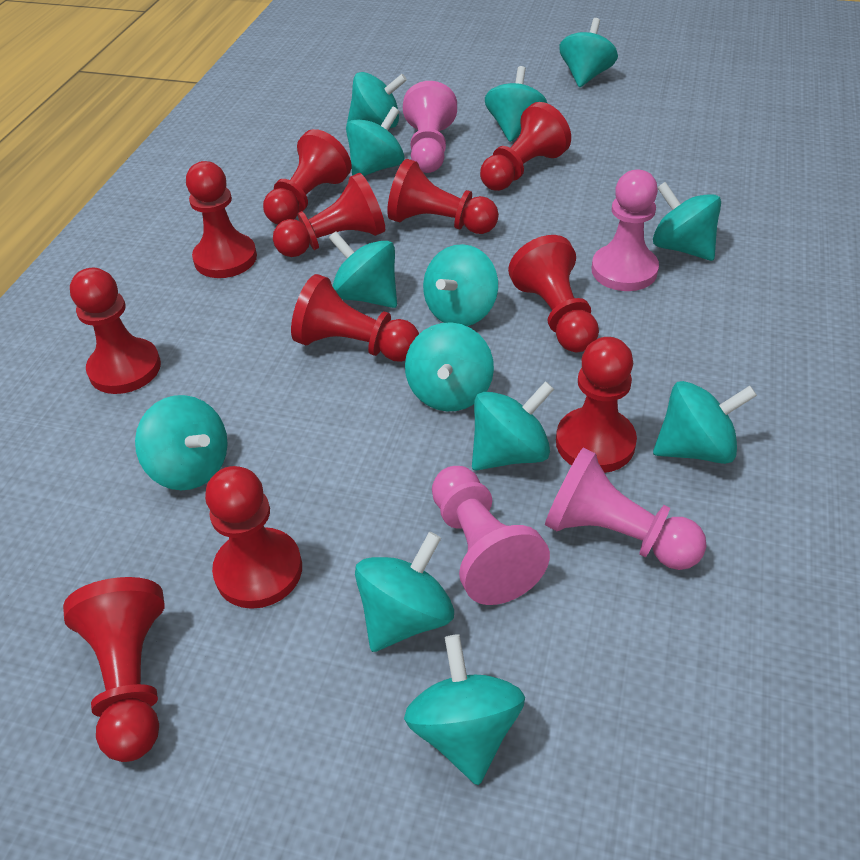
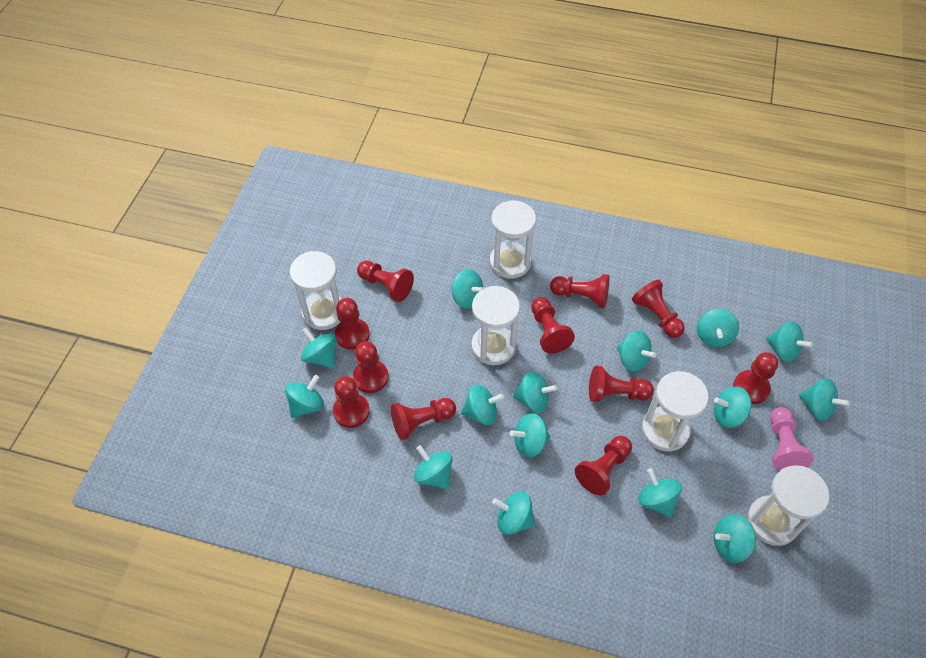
pink pawn: [403,81,457,173] [432,466,550,605] [545,447,707,570] [592,170,659,291] = 4 -> [770,407,814,471] = 1
turquoise spinning top: [135,395,228,490] [329,231,397,308] [346,107,404,176] [347,72,407,128] [355,532,454,652] [404,634,525,785] [405,322,494,411] [423,244,498,326] [472,381,554,471] [485,66,548,142] [559,18,618,87] [653,182,721,261] [653,381,757,464] = 13 -> [285,375,324,418] [301,328,336,368] [414,445,453,490] [452,269,484,309] [461,384,504,425] [492,492,536,535] [510,413,550,458] [513,371,558,413] [617,331,656,372] [638,468,682,518] [697,309,739,347] [714,387,752,428] [714,514,756,563] [767,321,813,362] [799,378,850,421] = 15
white hourglass: none = 0 -> [290,251,341,330] [471,286,520,365] [490,200,536,279] [642,371,709,451] [748,465,829,546] = 5

